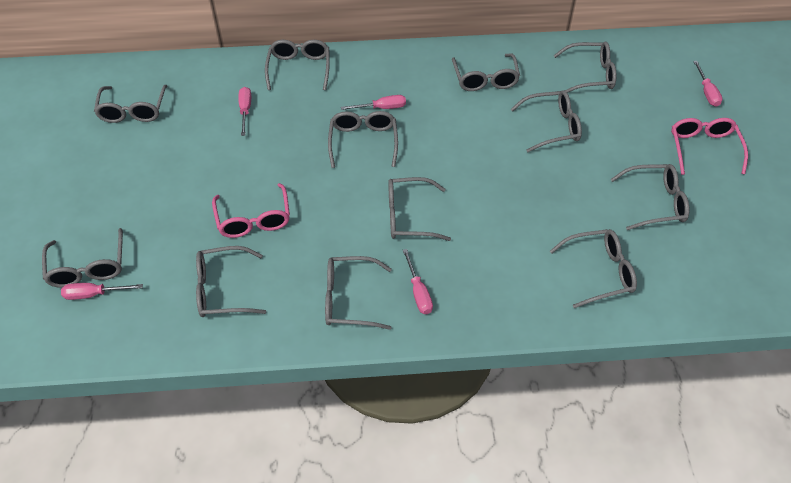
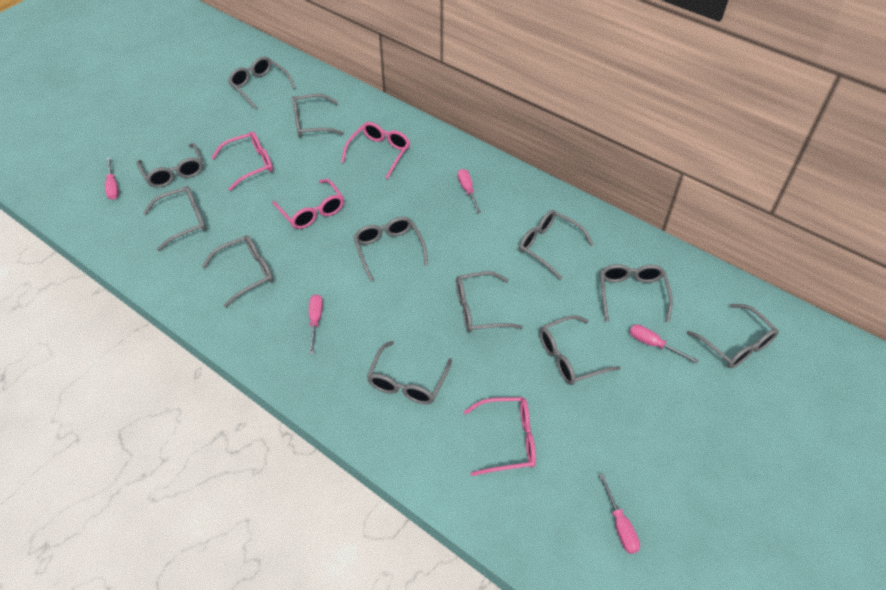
pink glasses: [212,183,290,238] [671,118,748,175] = 2 -> [211,131,273,191] [272,179,344,229] [341,122,410,179] [464,397,536,476] = 4

